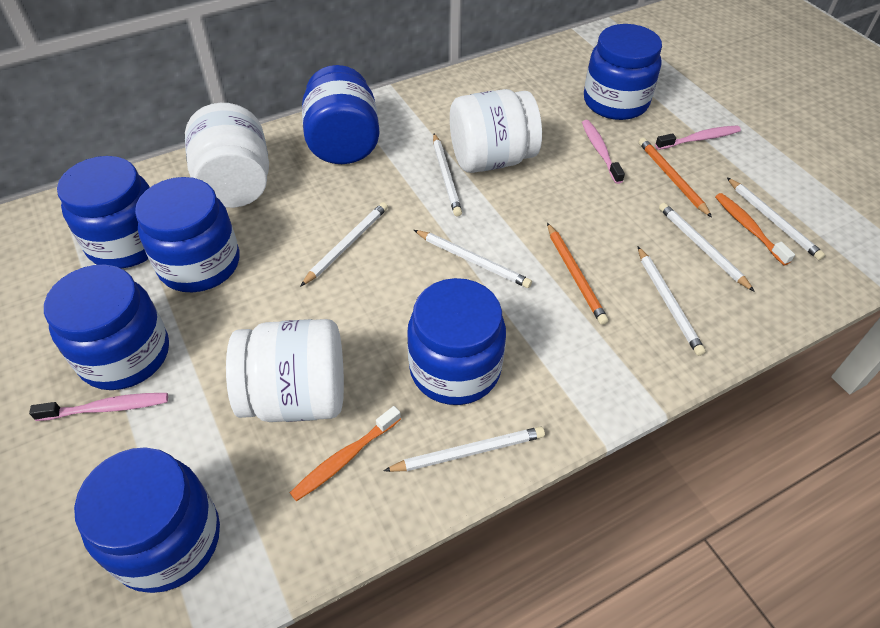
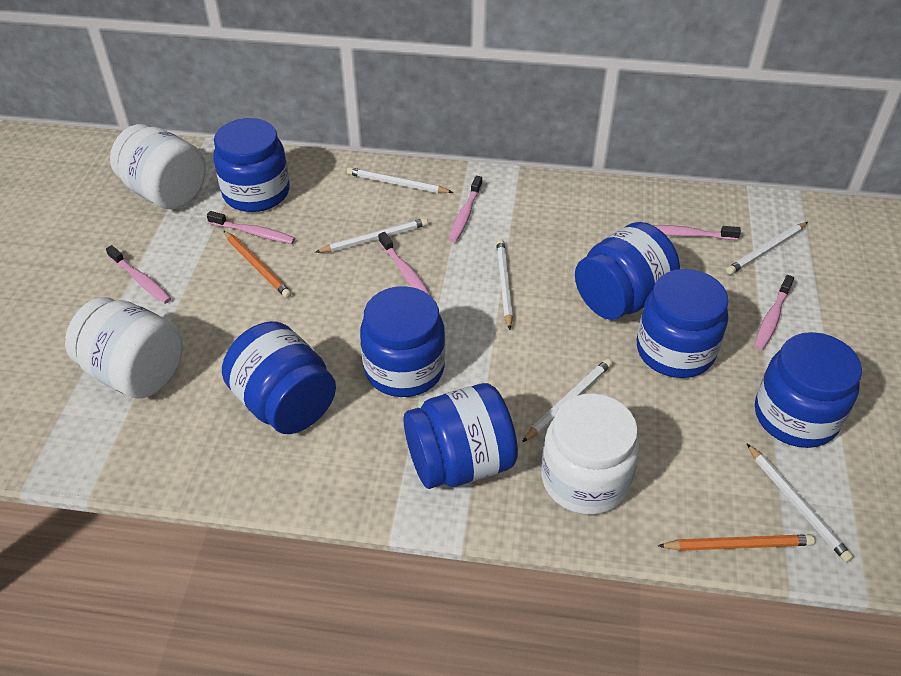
orange toothbrush: [290,406,401,501] [715,193,795,265] = 2 -> none = 0
pink toothbrush: [29,393,168,421] [582,120,625,184] [655,125,741,150] = 3 -> [106,245,172,304] [207,211,295,244] [378,232,432,297] [449,176,482,242] [653,225,741,240] [755,275,794,350] = 6
white pencil: [300,202,388,287] [383,426,545,472] [414,230,532,288] [433,133,462,216] [638,247,706,356] [659,203,755,292] [727,177,825,260] = 7 -> [315,218,428,253] [347,167,453,193] [496,239,513,330] [522,359,612,442] [726,222,808,274] [747,444,854,562] = 6

